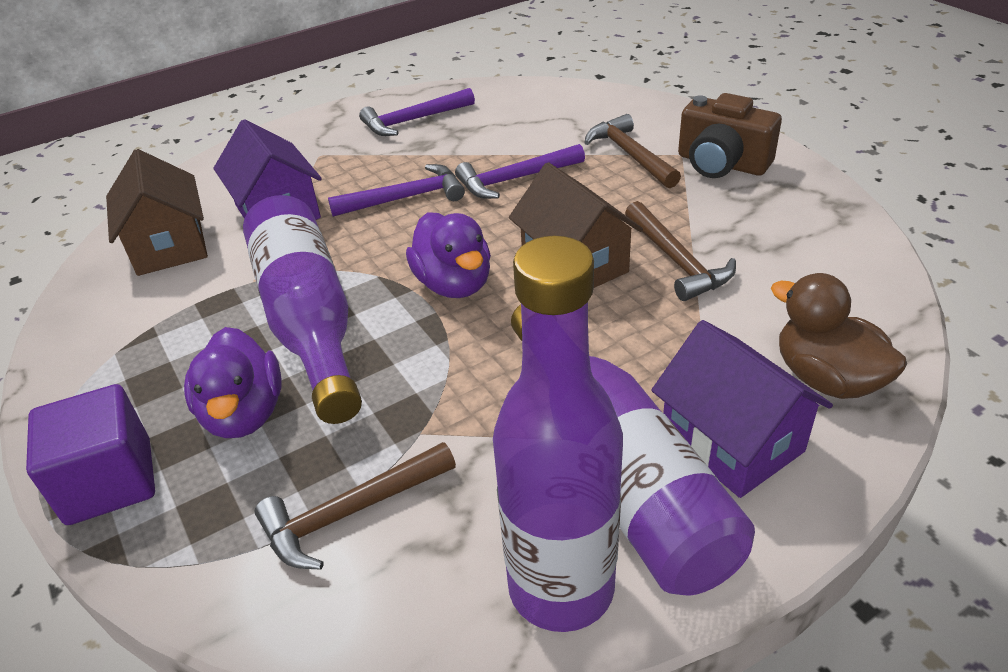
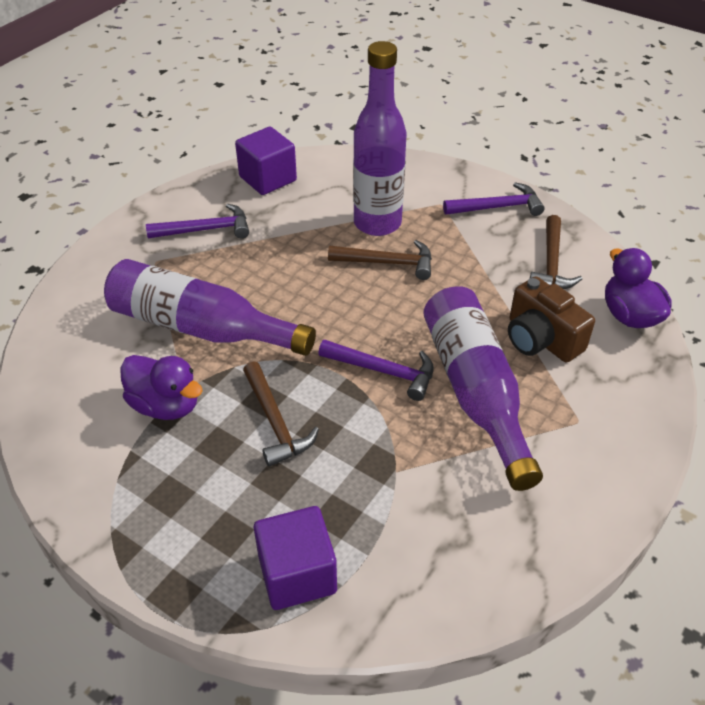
brown duck: [771,273,907,399] = 1 -> none = 0
brown house: [106,149,208,276] [509,162,643,288] = 2 -> none = 0
purple cube: [26,384,155,525] = 1 -> [235,127,297,195] [254,506,337,610] = 2
purple house: [213,119,322,220] [651,320,833,498] = 2 -> none = 0

